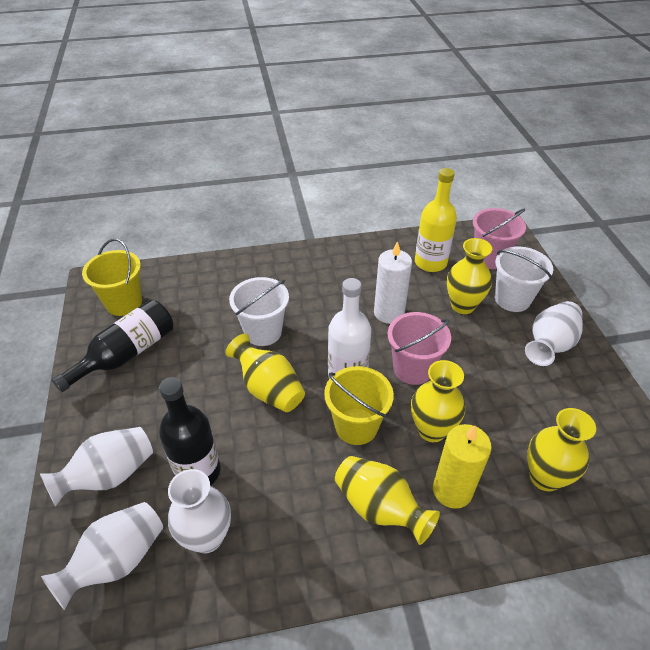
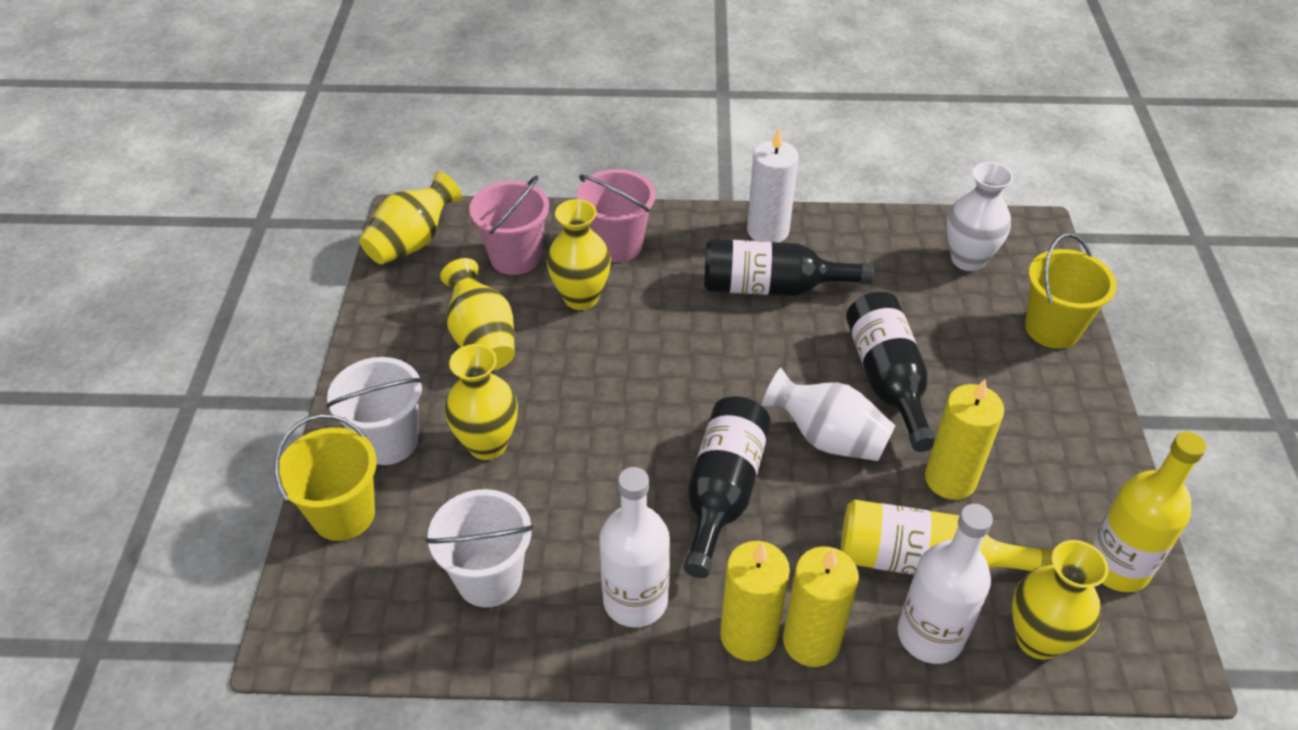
black bottle: [52,300,174,392] [159,377,221,486] = 2 -> [684,396,771,578] [704,239,874,296] [846,292,935,452] = 3
white bottle: [328,278,371,379] = 1 -> [599,467,670,628] [898,504,993,664] = 2
white vase: [40,427,153,506] [41,502,163,610] [168,469,231,553] [525,301,583,366] = 4 -> [761,367,895,461] [947,162,1013,271] = 2
yellow bottle: [415,168,457,272] = 1 -> [841,500,1054,575] [1090,432,1206,592] = 2
yellow candle: [433,424,492,509] = 1 -> [720,541,790,661] [783,547,859,667] [925,379,1004,500] = 3

